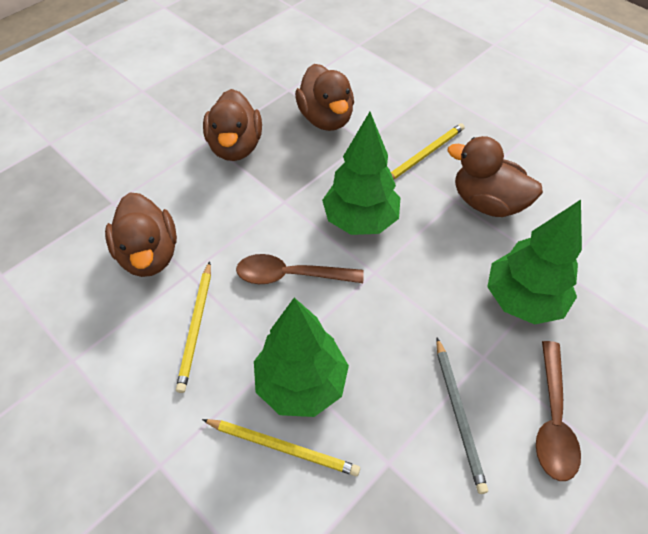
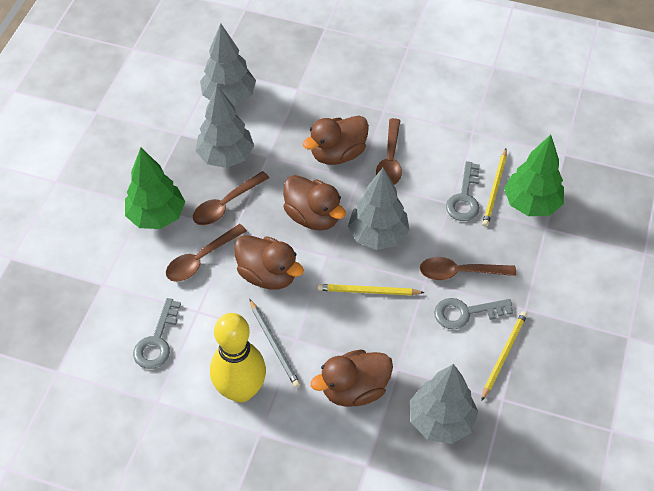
brown spoon: [236,254,364,284] [536,341,581,481] = 2 -> [166,224,247,282] [193,171,269,225] [376,118,402,185] [420,257,516,280] = 4
green tree: [254,298,349,417] [322,112,400,235] [487,200,582,324] = 3 -> [125,148,185,229] [504,135,564,216] = 2
grey key: none = 0 -> [133,298,181,369] [434,298,513,329] [446,161,480,221] = 3
grey tree: none = 0 -> [196,85,254,168] [200,23,256,105] [348,168,410,250] [410,364,478,444] = 4
yellow bowling pin: none = 0 -> [210,313,266,403] = 1

